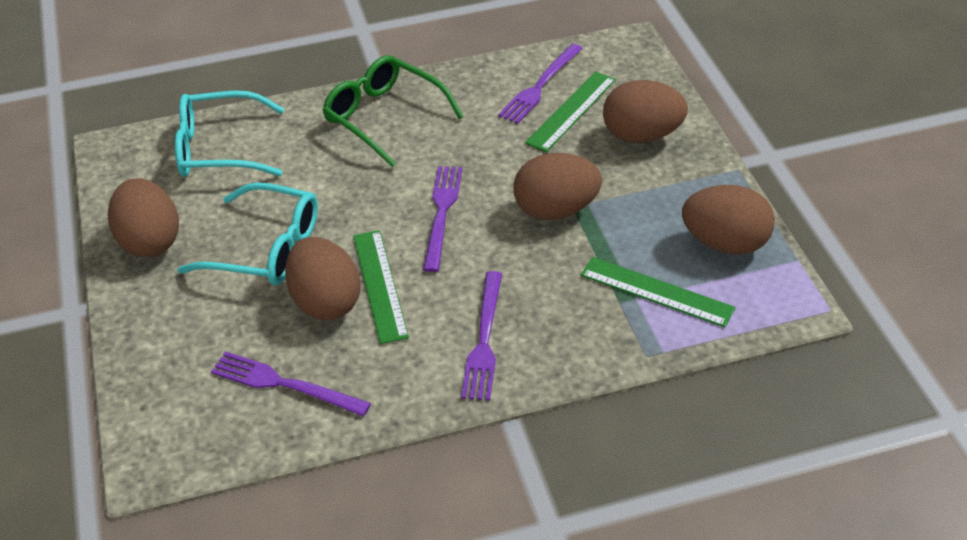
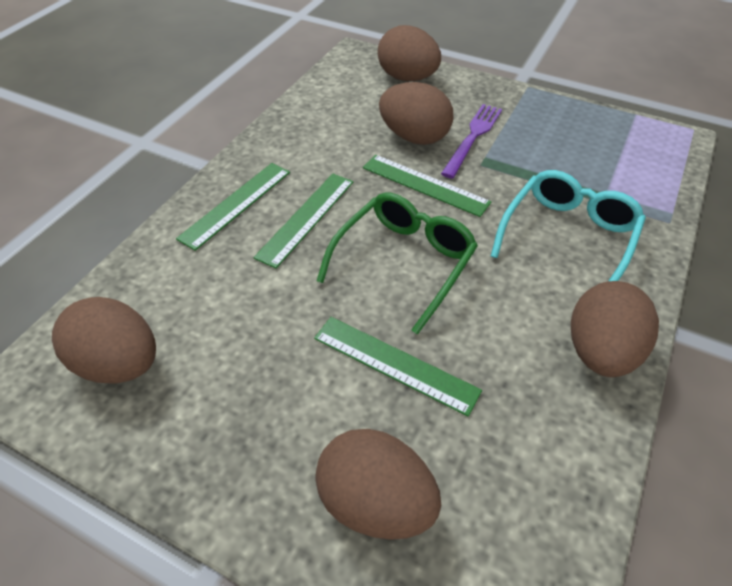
green ruler: [353,230,409,344] [525,71,616,152] [581,257,736,327] = 3 -> [176,163,290,251] [253,174,353,268] [314,317,482,416] [363,155,491,217] = 4
purple fork: [211,351,371,416] [423,166,462,272] [461,271,502,401] [498,44,583,124] = 4 -> [441,104,502,179] = 1
turquoise glasses: [175,91,284,177] [178,182,318,285] = 2 -> [491,170,646,281] = 1

